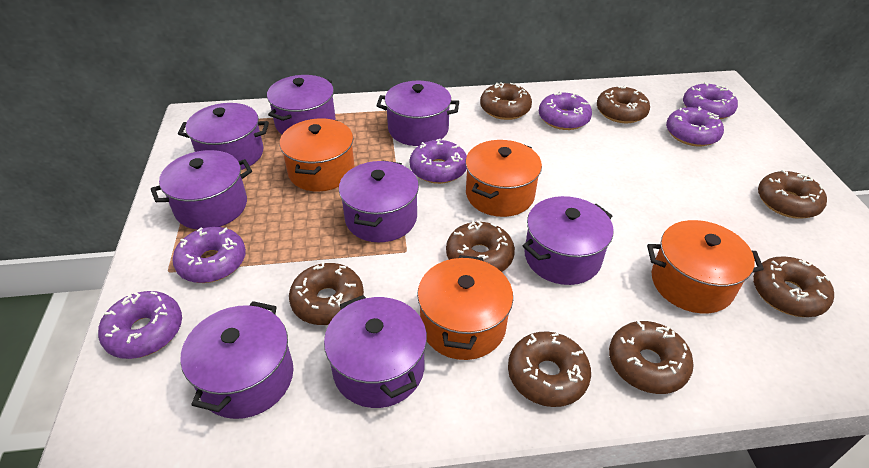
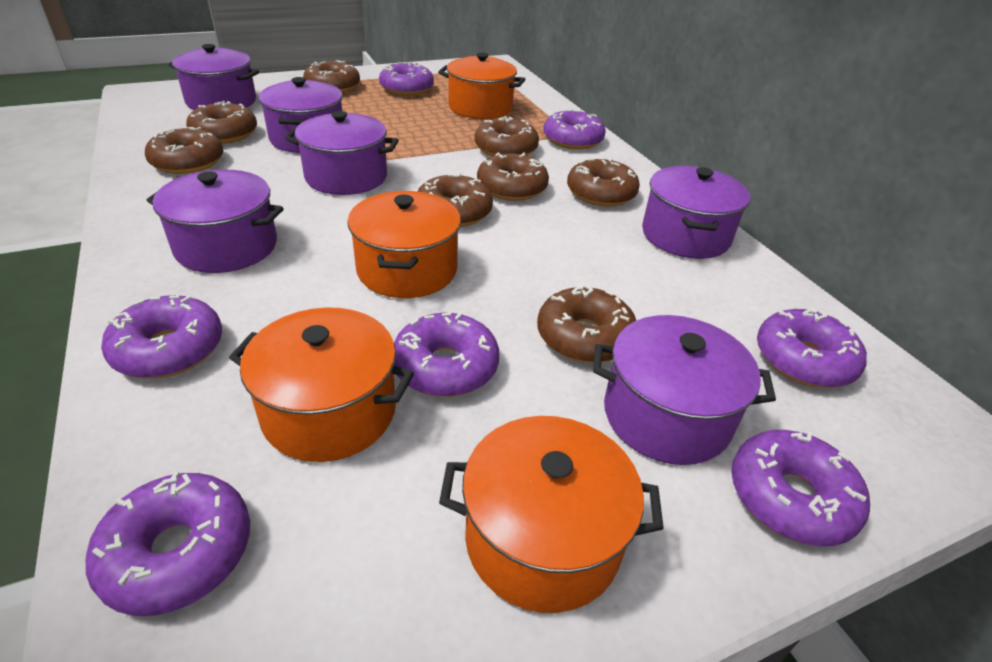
purple donut: [98,291,182,359] [172,227,246,283] [409,139,467,184] [539,91,592,130] [666,107,724,147] [683,82,738,119] = 6 -> [86,472,250,616] [101,295,222,378] [379,62,434,96] [394,313,499,397] [543,109,606,150] [731,430,870,546] [757,308,867,388] = 7
purple pot: [151,150,252,230] [178,103,269,170] [180,301,293,419] [267,75,336,134] [324,295,427,408] [339,160,419,242] [376,81,459,146] [523,196,614,285] = 8 -> [147,169,284,273] [168,44,259,110] [259,77,343,153] [285,111,399,195] [593,315,776,465] [642,166,750,259] = 6

